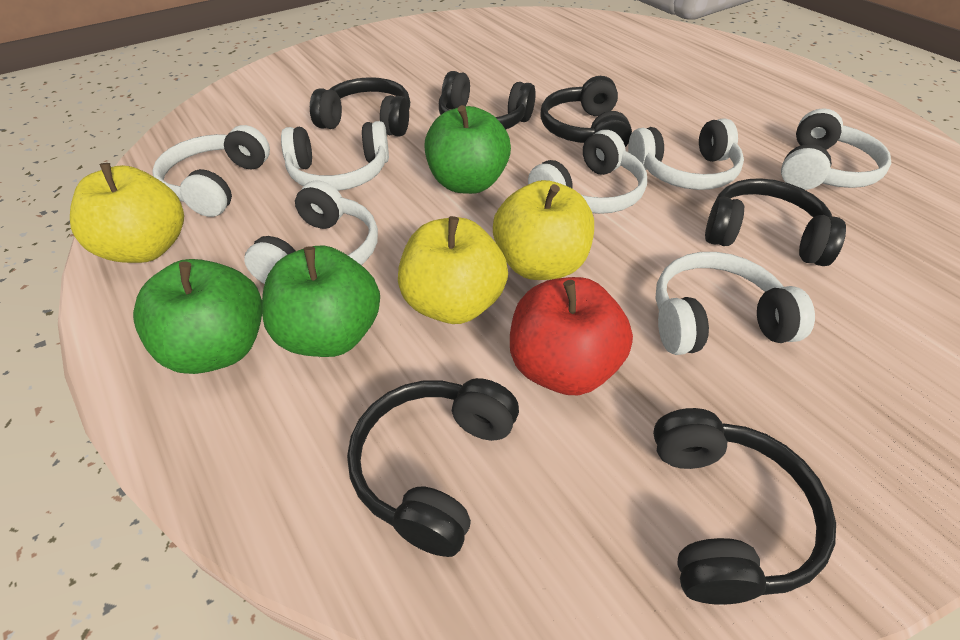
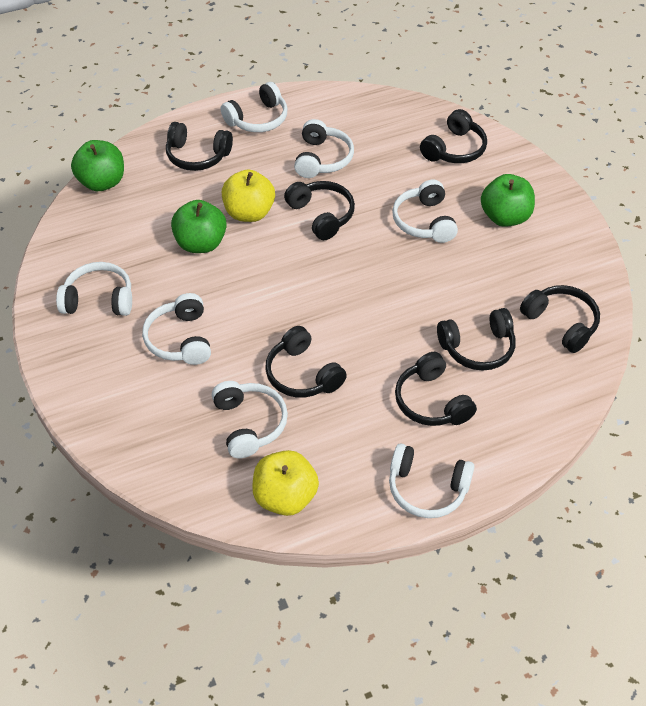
black headphones: [310,77,410,137] [347,378,519,557] [439,71,536,129] [540,76,632,147] [653,408,836,605] [705,178,846,266] = 6 -> [166,122,233,171] [265,326,347,398] [284,181,355,240] [395,352,477,426] [420,109,487,163] [437,308,516,371] [520,285,600,353] = 7
red apple: [510,277,633,395] = 1 -> none = 0
yellow apple: [70,163,184,263] [398,216,508,324] [493,180,594,280] = 3 -> [222,169,275,222] [252,450,319,516] = 2

